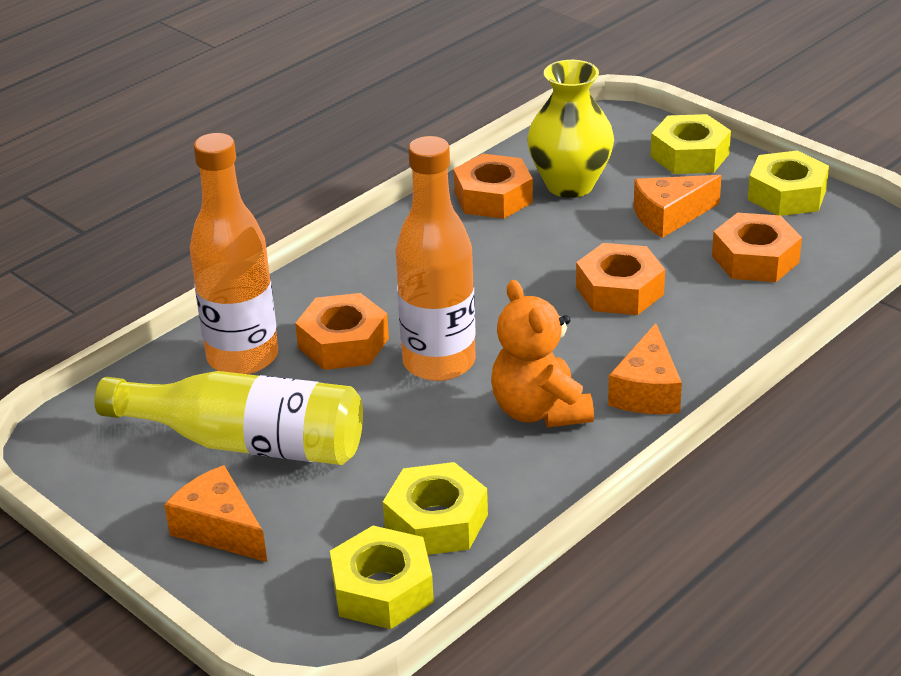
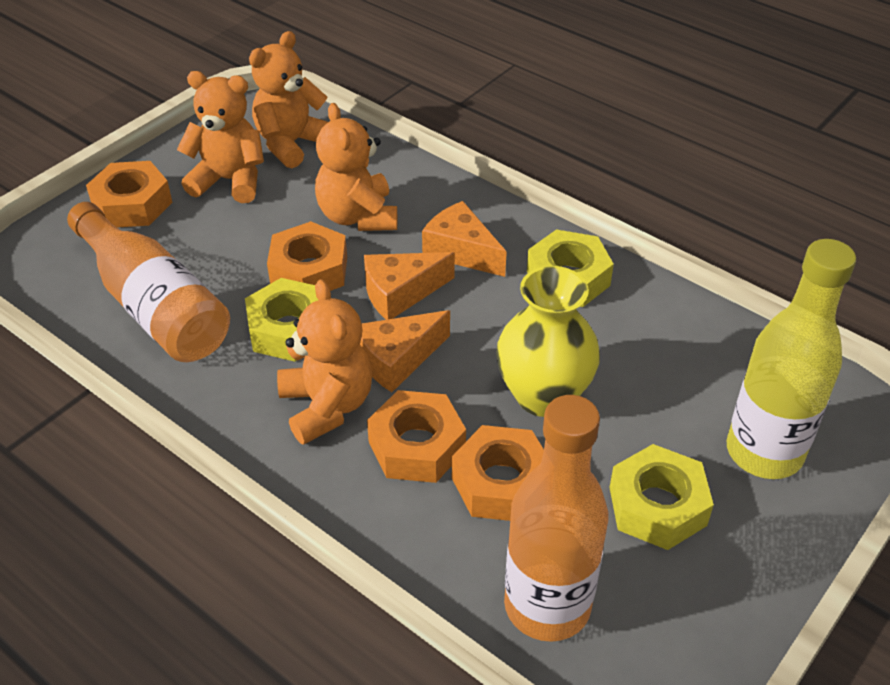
orange teddy bear: [491,280,594,428] = 1 -> [177,71,264,203] [249,31,328,168] [277,279,373,445] [315,103,397,231] = 4
yellow nut: [330,526,434,629] [383,462,488,555] [651,114,731,174] [748,150,829,216] = 4 -> [245,278,318,362] [527,230,614,307] [609,444,714,550] = 3

